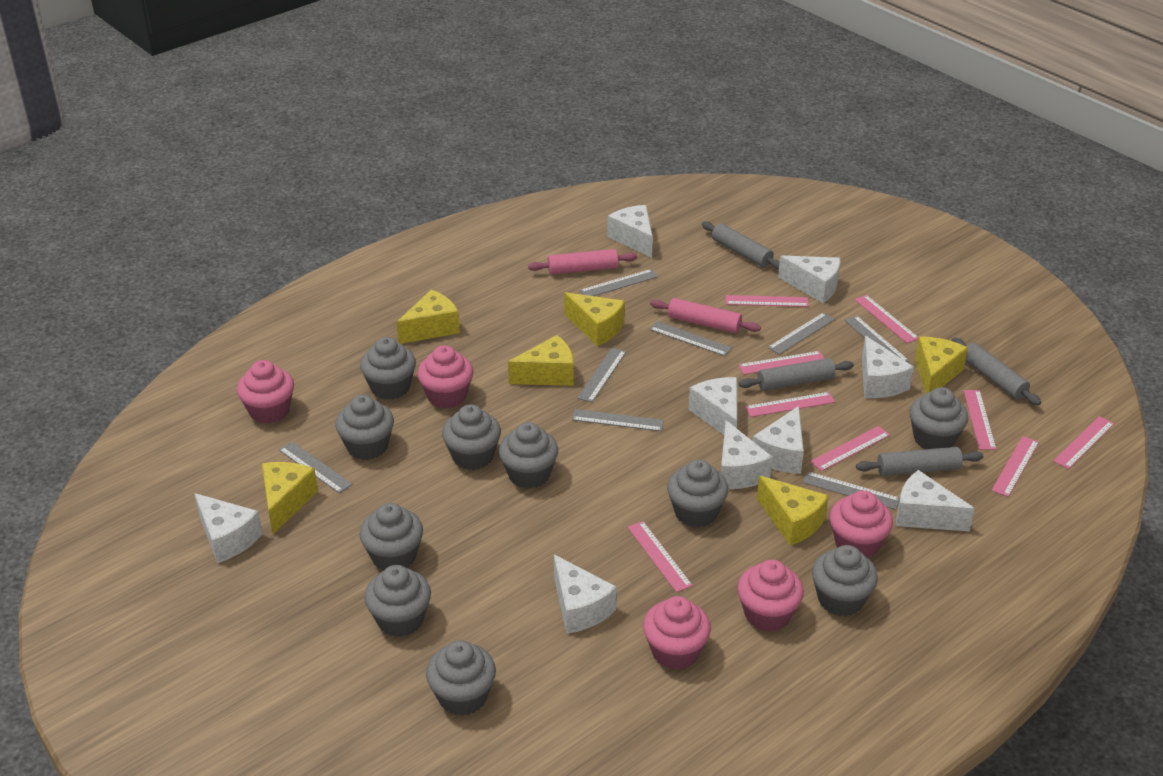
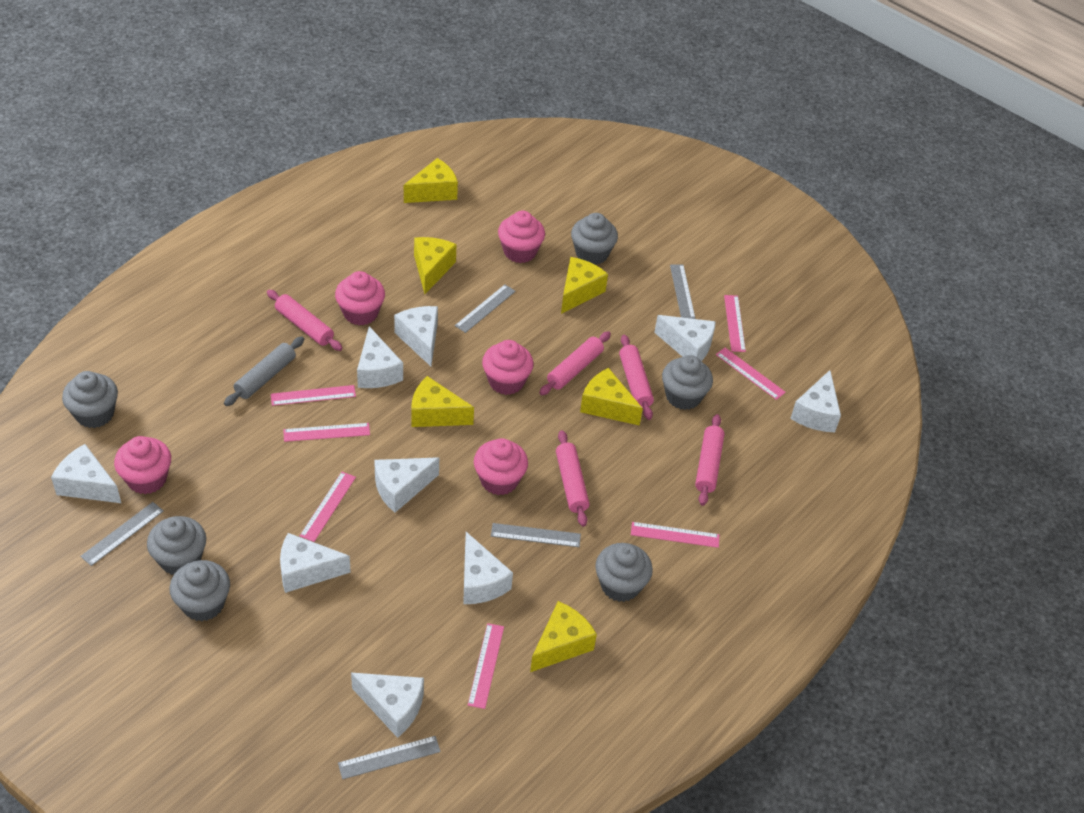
grey cupcake: [335,395,394,460] [359,503,423,571] [360,337,416,400] [364,565,431,637] [426,640,496,716] [442,404,501,470] [499,422,558,489] [667,459,728,527] [812,545,878,616] [909,387,968,449] = 10 -> [62,371,118,428] [147,516,206,575] [169,560,230,621] [571,213,618,265] [595,543,653,602] [662,355,713,410] = 6
grey rolling pin: [702,221,780,270] [739,358,854,391] [856,447,983,476] [952,338,1041,405] = 4 -> [224,336,304,406] = 1
grey ruler: [279,441,353,493] [572,409,664,431] [577,348,626,402] [579,269,658,296] [649,321,732,356] [768,313,835,355] [803,471,900,510] [844,316,909,362] = 8 -> [80,502,164,566] [338,736,441,779] [455,284,516,333] [491,523,581,547] [670,264,695,319] = 5
pink rolling pin: [528,249,637,275] [650,298,761,333] = 2 -> [267,290,343,351] [539,331,611,395] [556,430,590,527] [619,335,654,420] [695,414,725,506] = 5
pink ruler: [628,521,693,592] [726,295,809,307] [738,351,825,375] [745,392,835,417] [810,426,890,471] [855,295,919,343] [964,390,996,450] [991,436,1039,497] [1054,416,1114,469] = 9 -> [271,385,356,406] [283,423,370,442] [300,472,356,542] [468,623,504,709] [631,522,719,548] [716,348,786,400] [724,295,746,352] = 7

